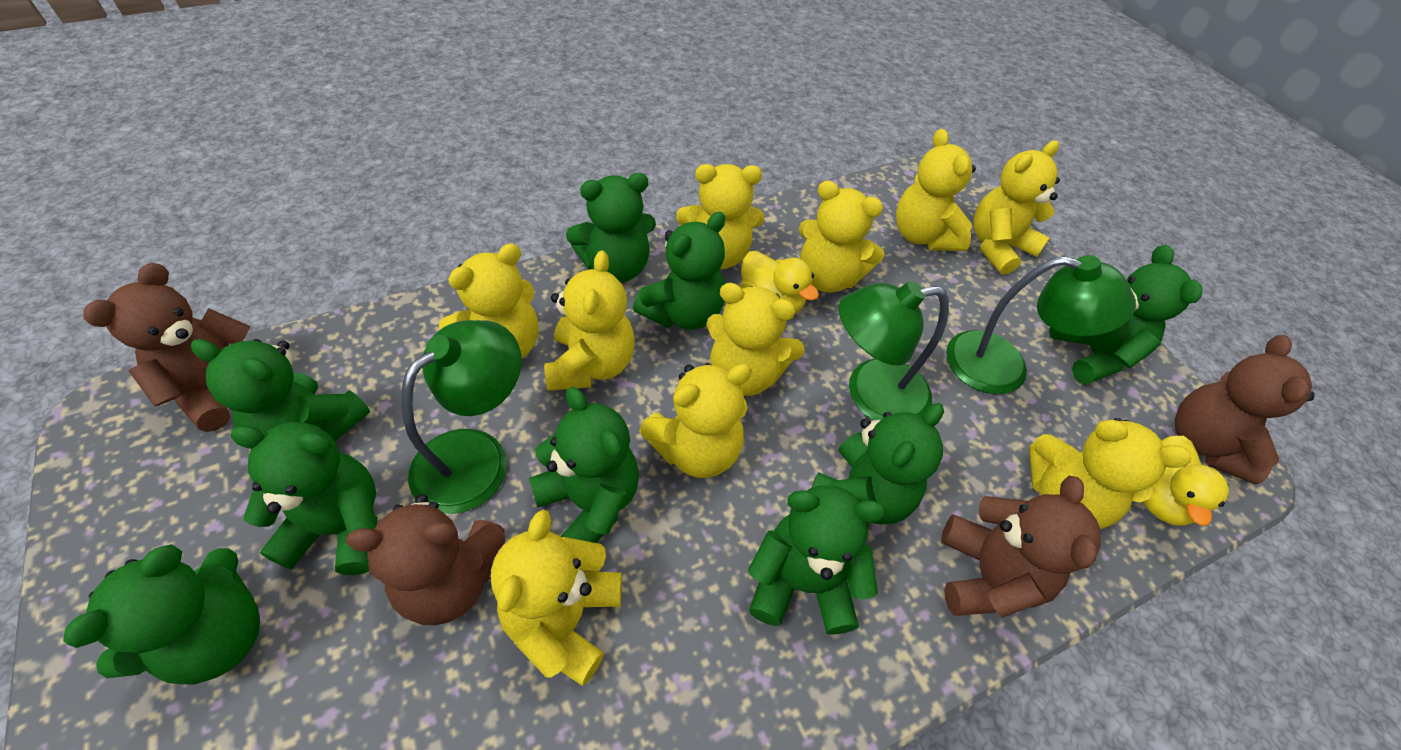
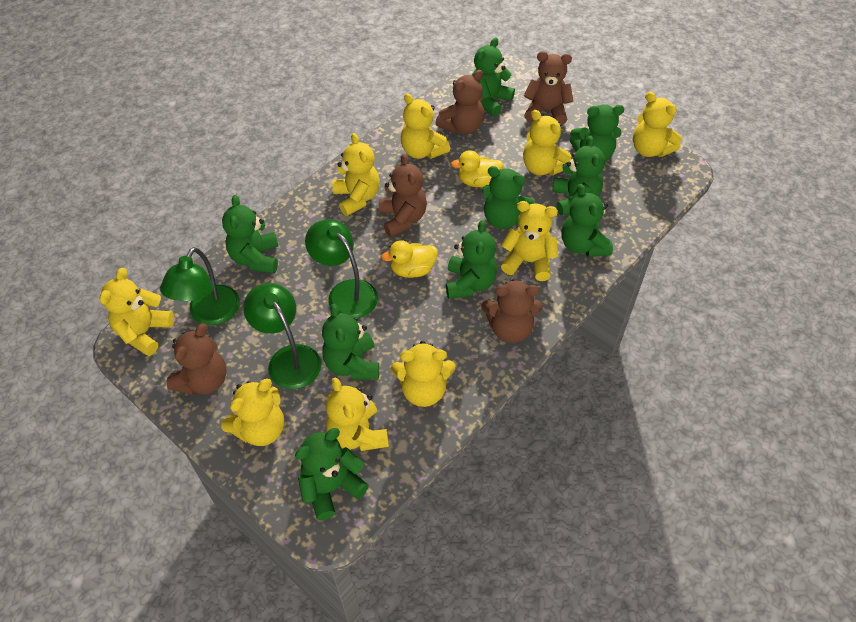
brown teddy bear: [83,263,251,432] [346,494,505,625] [941,476,1101,618] [1175,335,1315,484] = 4 -> [167,323,227,395] [379,154,427,237] [436,70,484,134] [481,279,543,343] [524,51,573,125] = 5
yellow teddy bear: [439,244,538,359] [491,510,622,686] [544,251,635,391] [639,363,752,478] [676,164,764,269] [706,283,805,396] [799,180,884,293] [896,129,976,251] [974,140,1060,275] [1029,418,1191,529] = 10 -> [99,268,174,356] [221,379,284,446] [326,378,389,451] [332,133,380,216] [391,341,456,407] [401,93,450,159] [501,201,558,281] [523,110,572,175] [633,92,682,157] = 9

